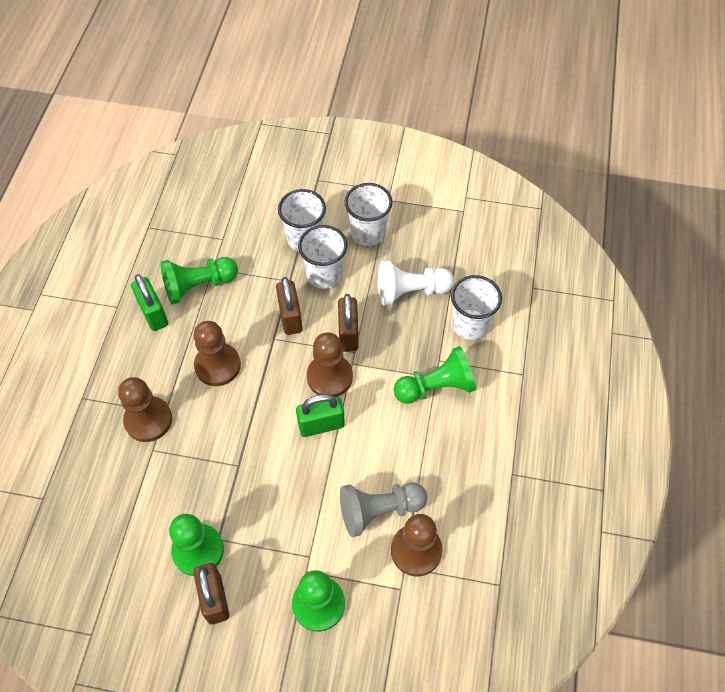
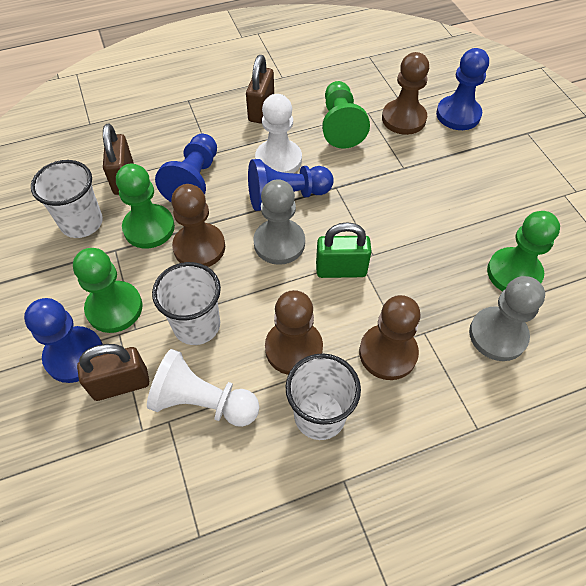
blue pawn: none = 0 -> [24,298,103,383] [155,134,217,202] [248,159,334,211] [436,48,489,130] = 4
green padlock: [131,274,168,331] [296,394,345,437] = 2 -> [316,222,372,278] = 1
grey pawn: [340,482,428,537] = 1 -> [253,179,305,265] [469,276,545,361] = 2
white cup: [278,189,326,251] [298,225,347,289] [344,183,392,246] [451,275,502,340] = 4 -> [31,160,103,238] [152,262,221,345] [285,353,361,440] = 3
white pawn: [378,261,454,305] = 1 -> [147,349,259,427] [255,94,302,173] = 2

